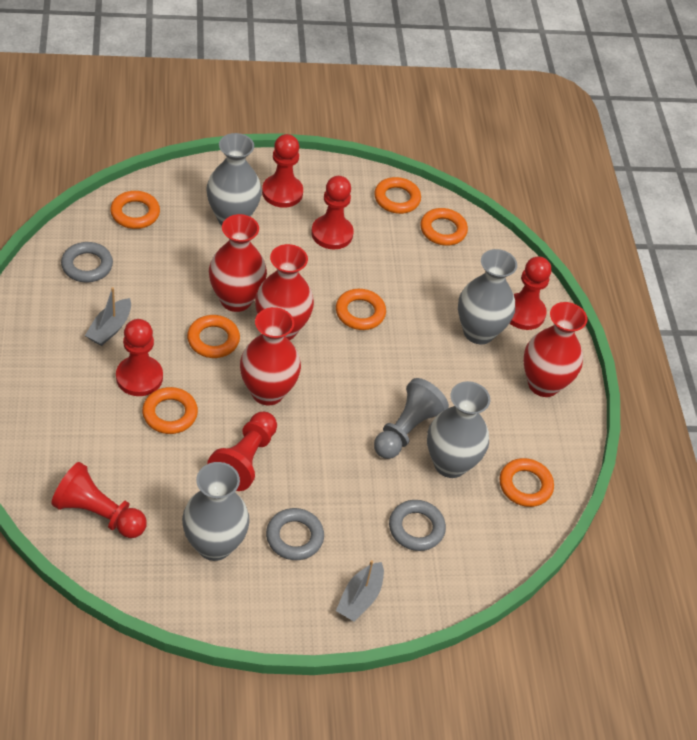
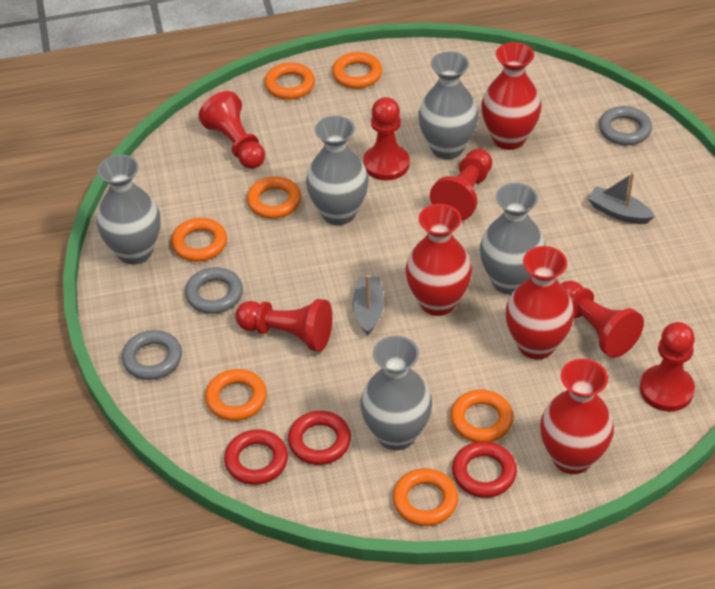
grey pawn: [374,378,449,459] = 1 -> none = 0
grey vase: [182,462,250,561] [206,133,262,226] [427,381,490,478] [458,249,517,344] = 4 -> [96,154,160,265] [306,116,369,225] [360,336,432,450] [418,51,479,159] [480,183,545,295] = 5
red ring: none = 0 -> [224,429,288,485] [288,411,351,465] [452,441,517,498] = 3

